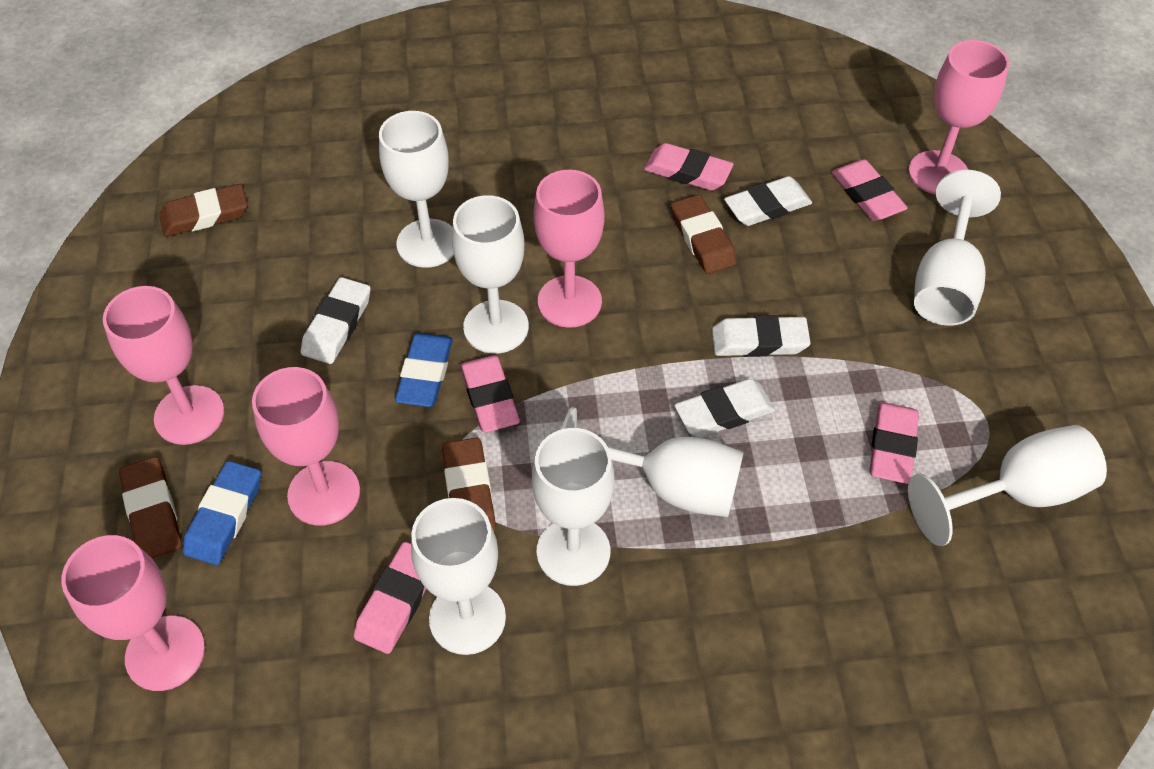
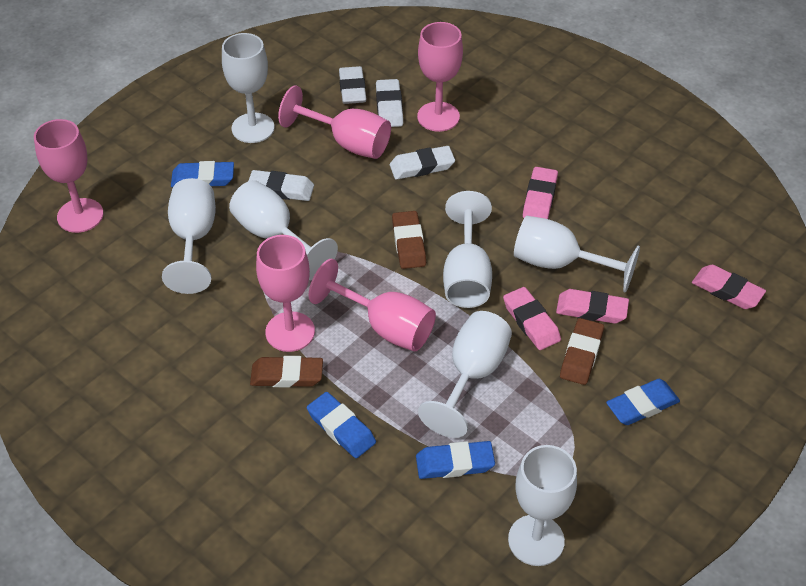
blue eraser: [183,461,261,565] [395,333,453,407] = 2 -> [171,161,234,187] [307,392,376,458] [416,441,495,479] [606,379,680,425] = 4
brown eraser: [119,457,182,558] [159,184,248,237] [442,437,496,532] [671,195,737,274] = 4 -> [250,356,323,387] [392,211,426,269] [560,318,604,385] = 3
pink eraser: [354,542,426,654] [460,355,520,433] [644,143,734,190] [832,159,908,221] [869,402,919,484] = 5 -> [503,287,561,350] [523,167,558,219] [556,289,629,324] [692,265,766,309] = 4

